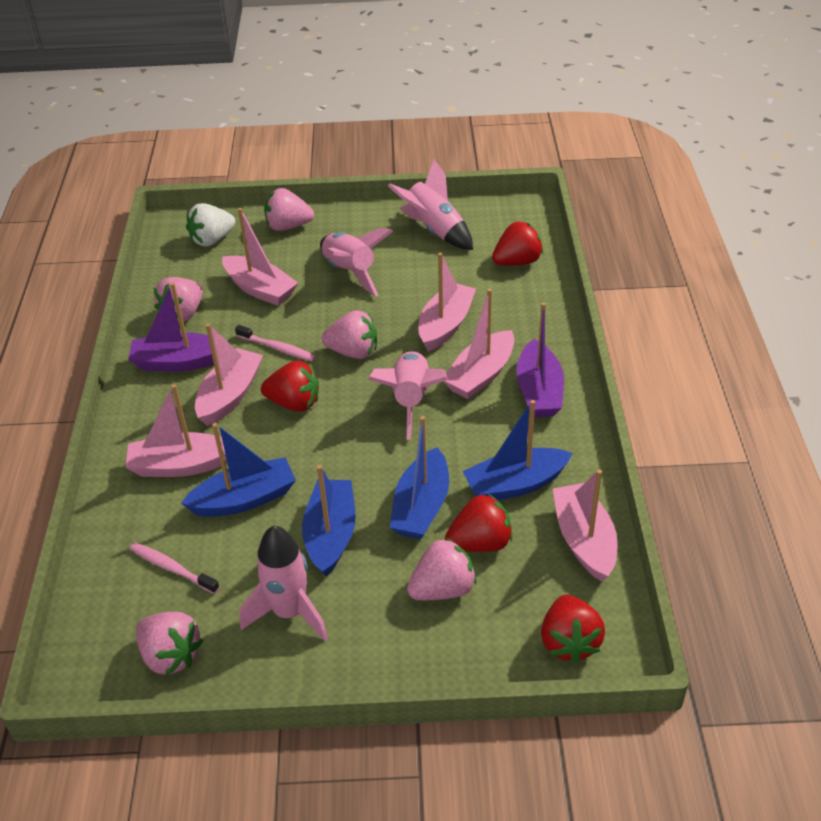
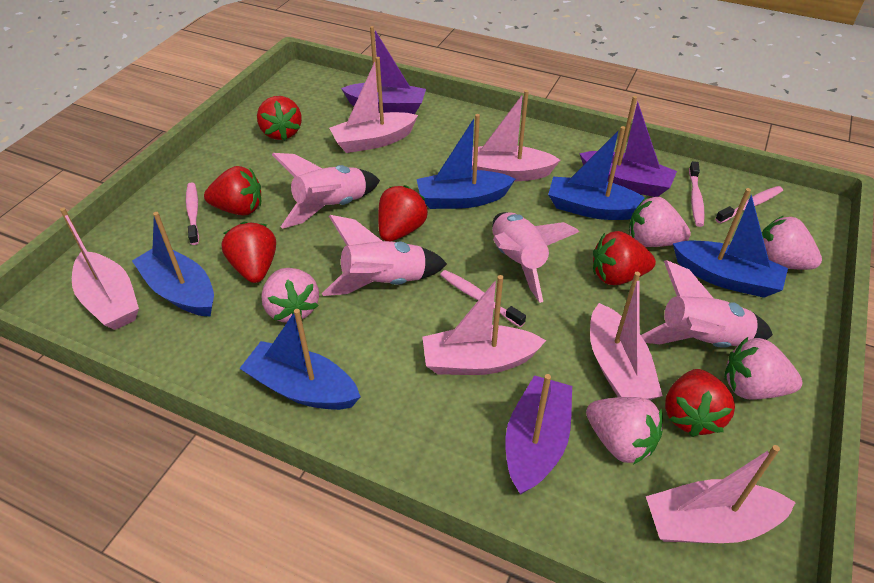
blue boat: [181,423,296,517] [302,465,356,577] [390,416,449,539] [462,400,573,500] = 4 -> [132,212,214,317] [239,309,360,410] [417,114,515,209] [548,126,645,220] [673,188,788,298] = 5
pink toothbrush: [129,542,220,594] [235,325,316,362] = 2 -> [186,183,199,245] [440,270,526,327] [689,161,705,227] [715,186,783,224] = 4
purple boat: [128,283,214,372] [516,302,564,417] = 2 -> [341,26,426,114] [505,374,572,494] [579,96,677,197] = 3
red strawberry: [261,361,319,412] [445,493,513,552] [492,221,543,266] [541,595,605,664] = 4 -> [204,166,261,216] [222,222,276,283] [257,96,302,141] [378,185,428,241] [593,231,656,285] [665,369,735,437] = 6
white strawberry: [186,203,235,247] = 1 -> none = 0

